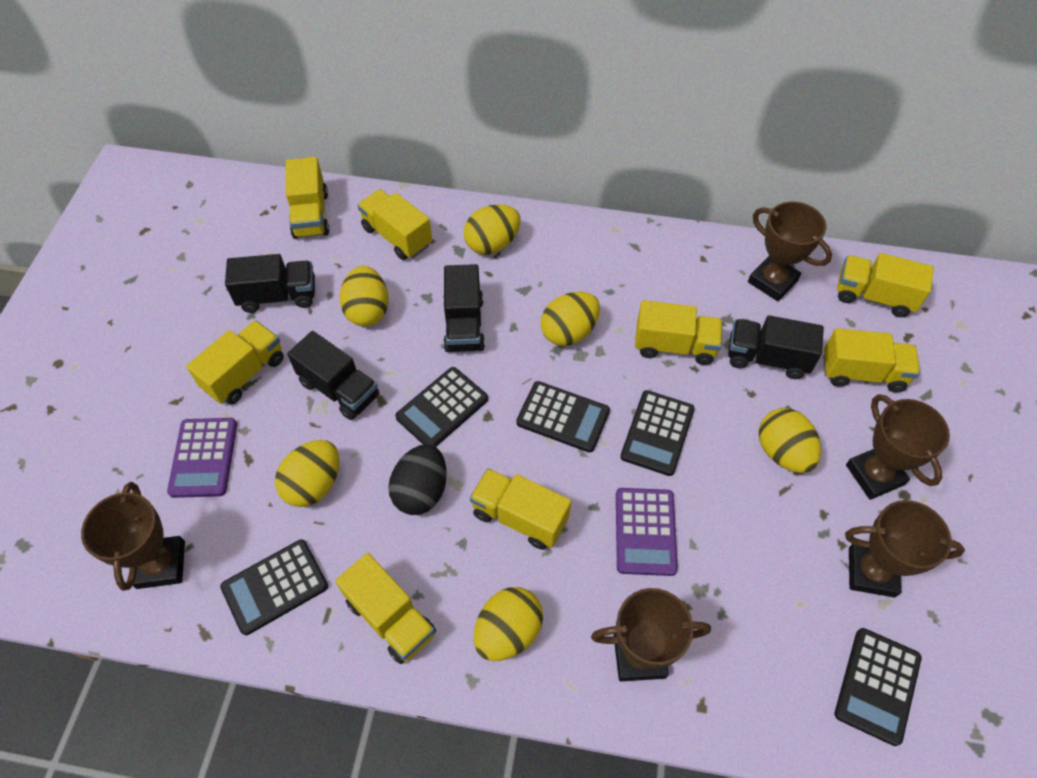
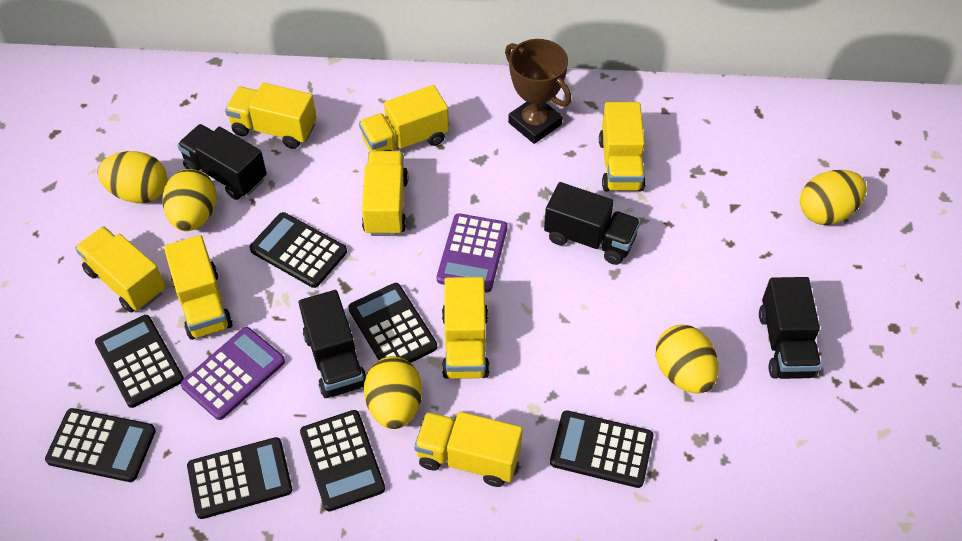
black calculator: [220,539,328,635] [395,367,488,447] [516,381,610,453] [620,390,695,476] [834,628,921,746] = 5 -> [45,408,156,482] [95,315,184,408] [187,437,292,519] [249,212,347,288] [300,410,385,511] [348,283,437,363] [550,410,653,488] = 7
black egg: [388,444,447,515] = 1 -> none = 0
brown trophy: [81,482,185,591] [591,588,711,681] [748,201,832,301] [845,500,965,598] [846,394,950,500] = 5 -> [505,39,571,144] = 1
yellow egg: [275,440,339,507] [340,266,389,326] [464,204,521,255] [474,587,543,661] [541,292,600,346] [759,408,821,473] = 6 -> [97,151,168,203] [162,169,217,231] [364,356,422,429] [656,325,719,393] [800,170,867,225] = 5

